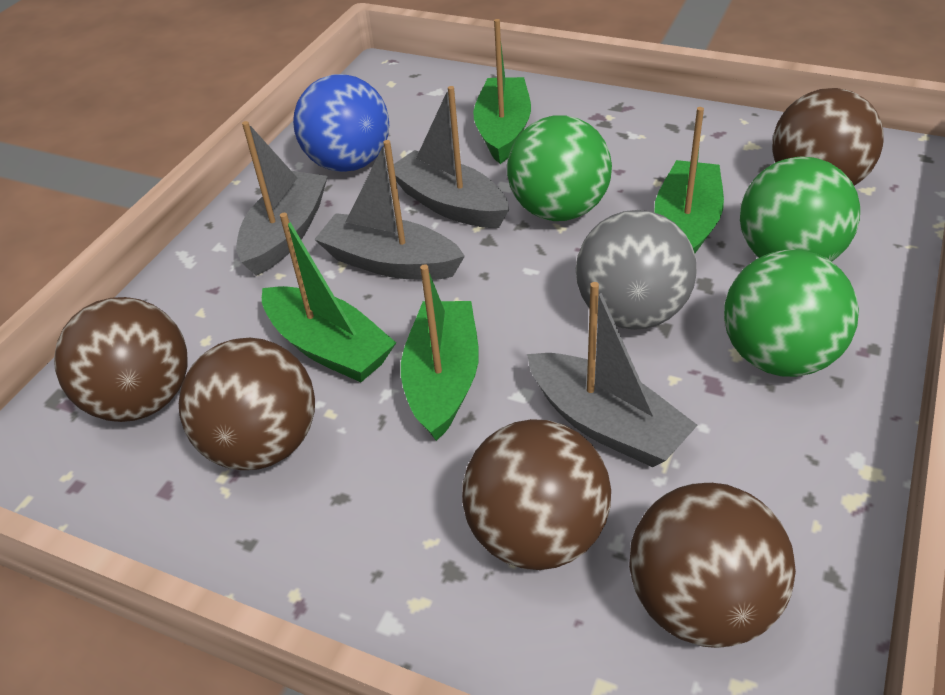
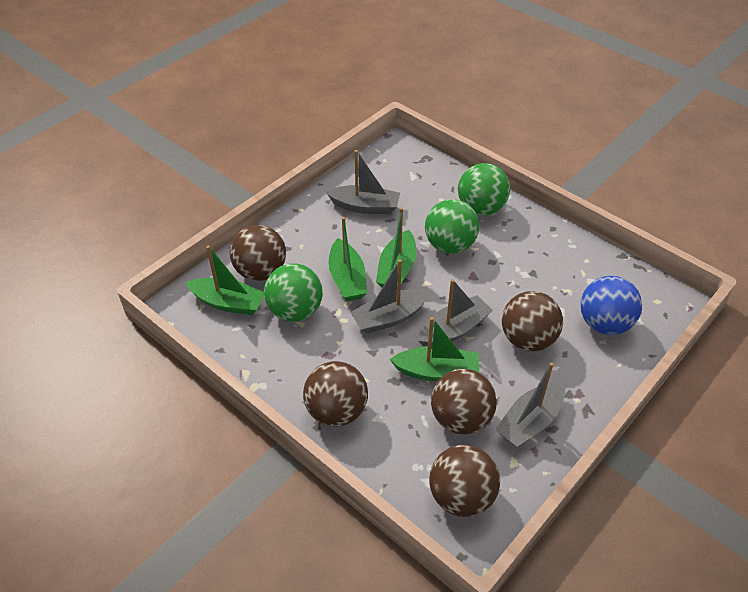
grey ball: [576,210,696,330] = 1 -> none = 0

